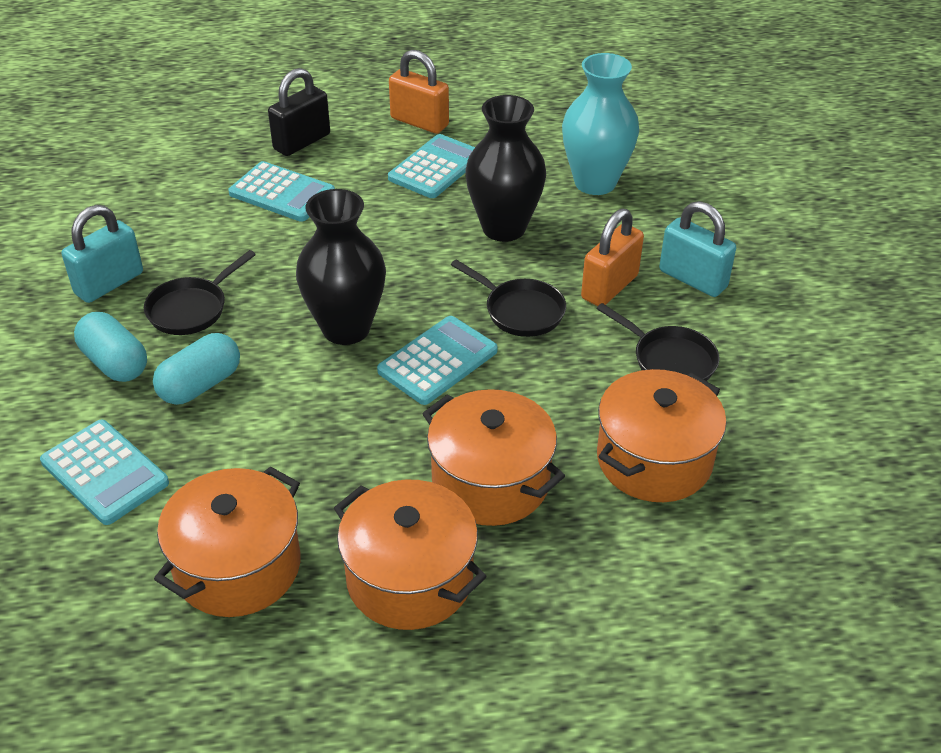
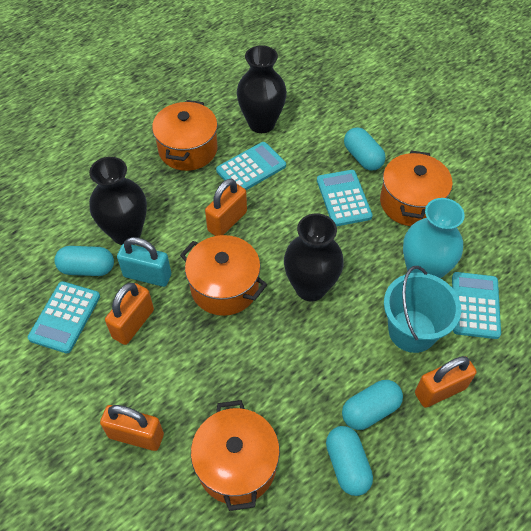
black padlock: [268,68,330,156] = 1 -> none = 0
black pan: [144,250,256,335] [451,259,566,337] [596,303,720,381] = 3 -> none = 0
black vase: [296,189,386,345] [465,95,546,242] = 2 -> [89,157,147,245] [237,45,287,133] [284,213,344,301] = 3
orange padlock: [389,50,449,134] [581,208,644,306] = 2 -> [100,405,164,451] [105,283,154,345] [205,179,247,236] [415,356,477,408] = 4
turquoise bucket: none = 0 -> [384,266,461,353] = 1
turquoise capsule: [74,312,147,382] [153,333,240,405] = 2 -> [54,246,114,276] [326,426,373,496] [342,380,403,430] [344,127,386,171] = 4
turquoise padlock: [62,205,143,303] [659,201,736,297] = 2 -> [117,237,171,287] = 1

